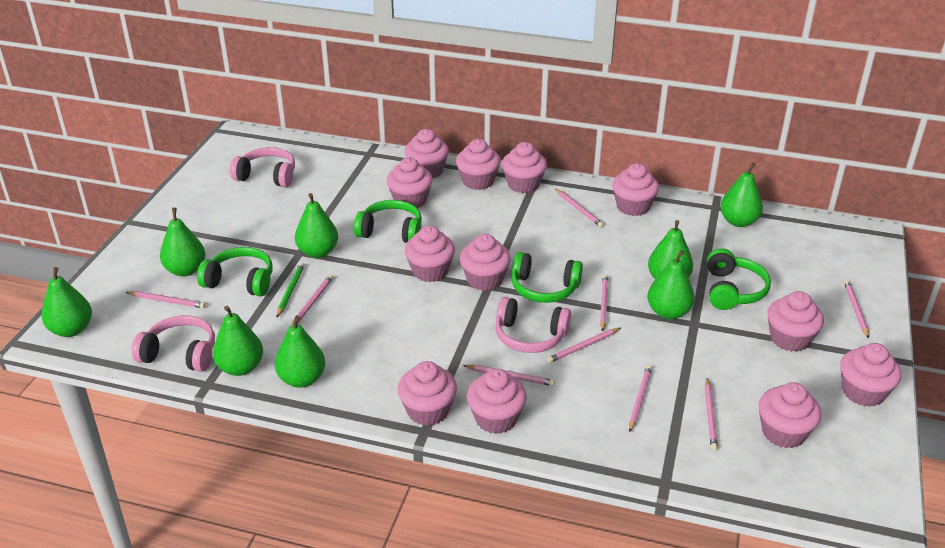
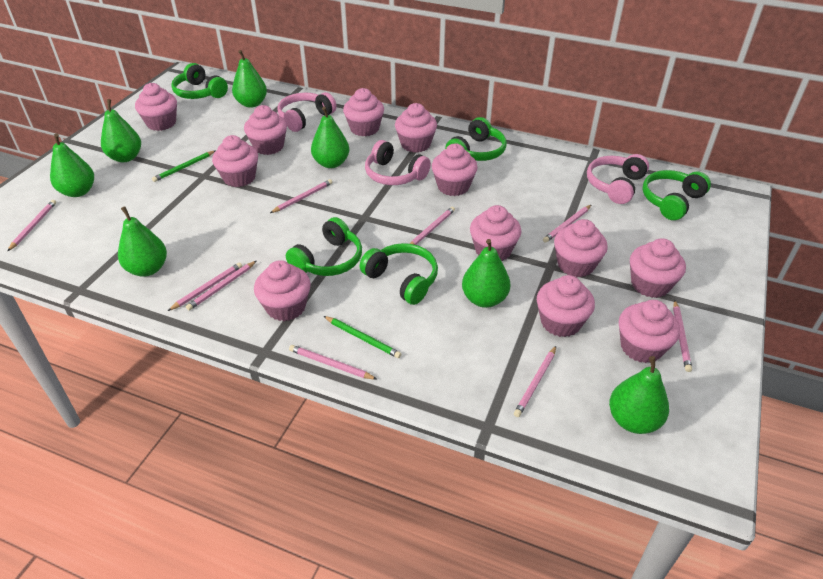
green headphones: [197,247,272,296] [354,200,422,243] [512,252,583,303] [707,248,771,310] = 4 -> [171,63,228,99] [286,217,362,276] [360,243,438,305] [445,117,507,161] [642,170,711,220] = 5
green pear: [42,267,92,337] [160,208,205,276] [213,306,263,376] [275,315,325,388] [295,193,338,258] [647,250,695,319] [648,220,693,279] [720,162,763,227] = 8 -> [50,133,94,197] [101,99,141,162] [118,206,167,277] [232,50,267,108] [311,107,349,168] [462,239,510,308] [609,356,669,434] = 7
green pencil: [276,263,304,318] = 1 -> [152,151,215,182] [324,316,401,358] = 2

